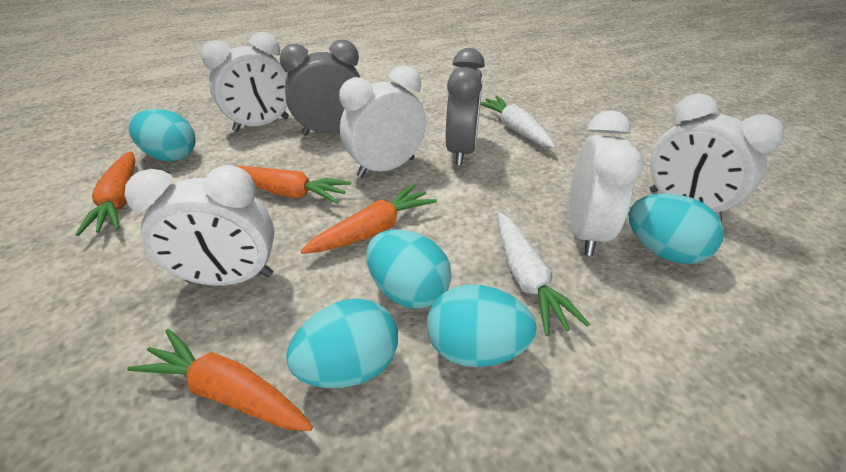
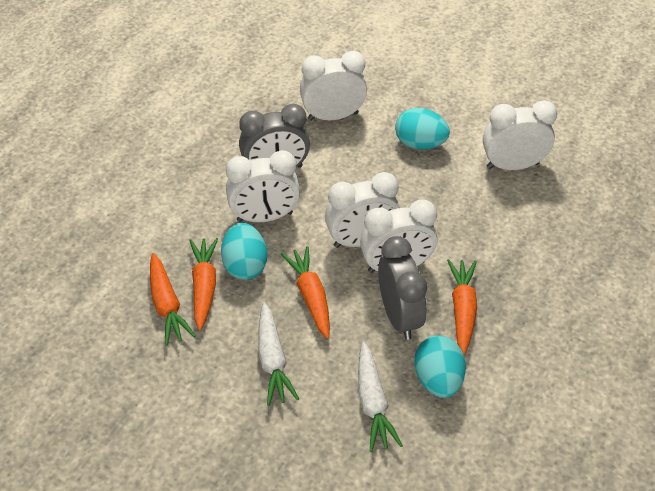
turquoise egg: [129,109,196,162] [286,298,398,388] [366,229,452,309] [427,285,537,367] [629,193,724,264] = 5 -> [221,223,267,280] [395,108,450,149] [414,335,466,398] = 3

